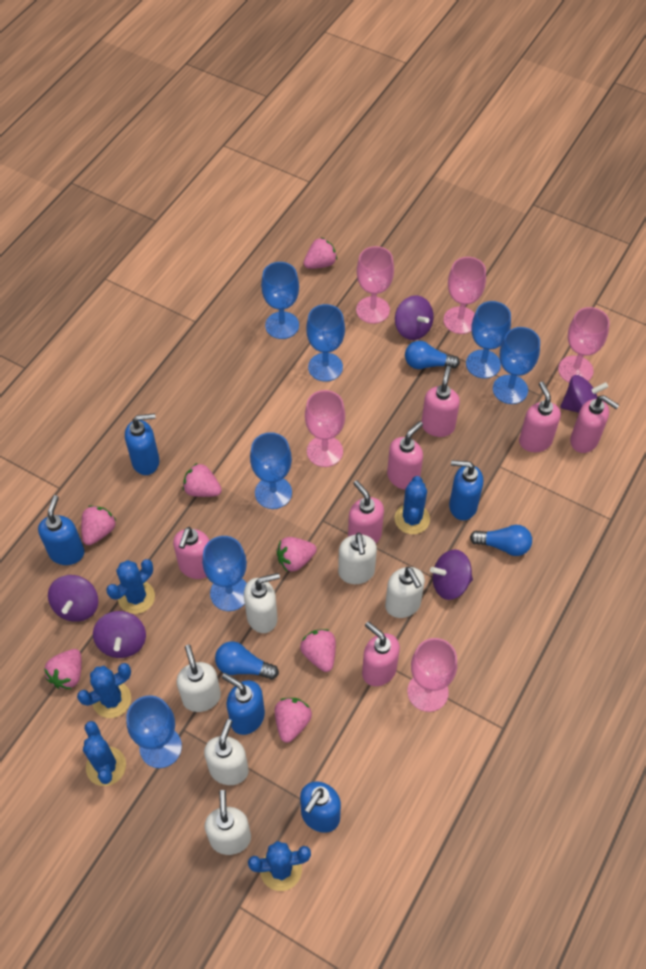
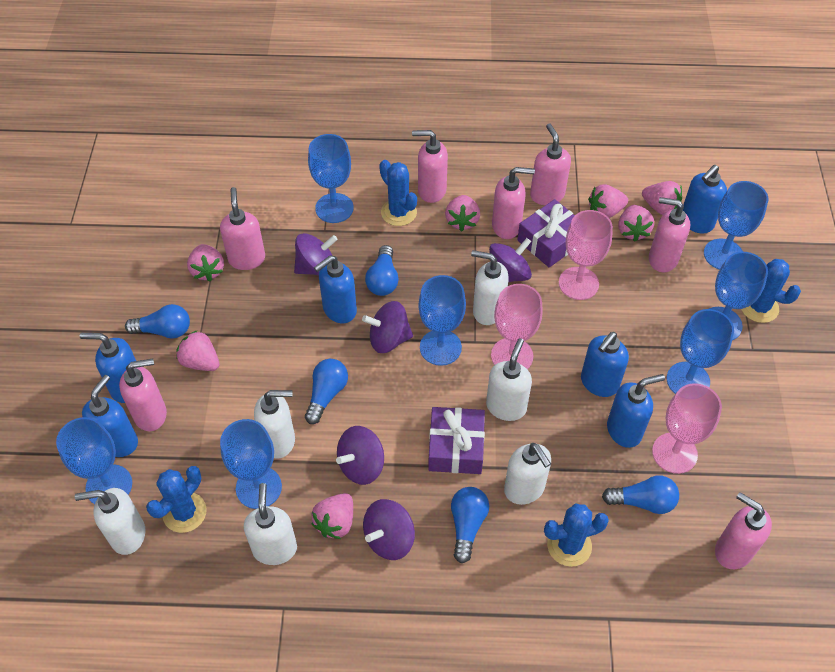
blue cactus: [77,663,131,718] [83,721,126,786] [106,559,155,614] [248,841,311,891] [395,476,430,534] = 5 -> [146,466,207,533] [379,160,417,226] [544,503,609,567] [741,259,801,323] = 4
blue light bulb: [215,642,279,680] [405,341,460,369] [470,525,532,556] = 3 -> [125,304,190,339] [305,359,348,424] [365,245,399,296] [451,487,489,563] [602,476,679,514] = 5
blue soap dispenser: [38,495,84,565] [125,413,159,475] [222,673,265,735] [300,781,341,833] [449,460,483,520] = 5 -> [80,333,136,403] [82,375,138,457] [314,255,357,323] [581,332,629,397] [607,374,665,448] [683,165,727,234] = 6
pink goblet: [305,390,345,467] [356,246,394,324] [407,638,457,712] [443,257,486,334] [558,307,610,382] = 5 -> [491,284,543,369] [559,210,613,300] [652,383,722,474] = 3
purple gift: none = 0 -> [428,407,485,474] [517,199,575,267] = 2

